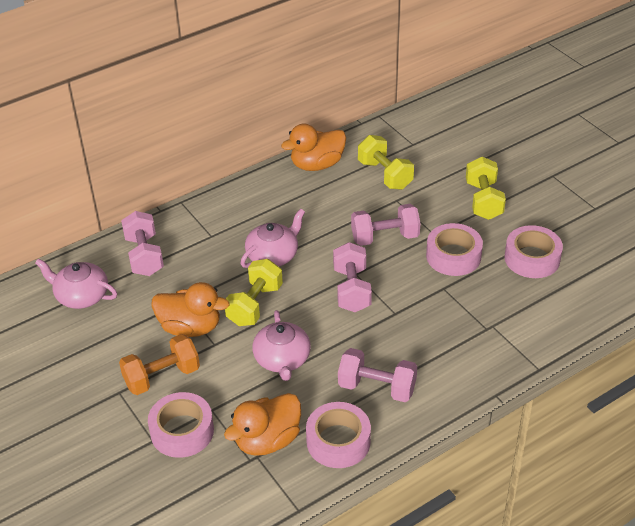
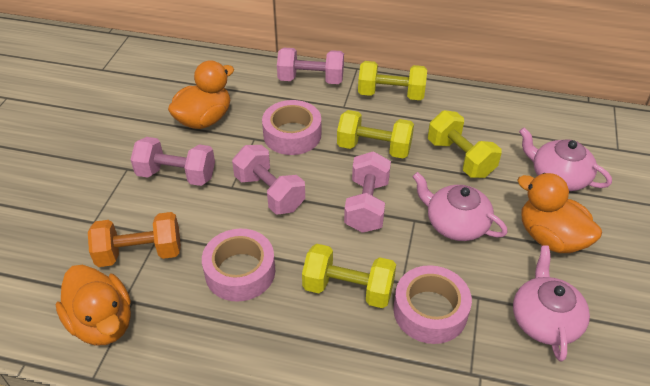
pink tape: [148,392,214,458] [306,402,371,468] [426,223,483,276] [505,225,563,278] = 4 -> [202,229,275,302] [262,100,321,155] [394,265,472,344] = 3
yellow dumbbell: [225,259,283,326] [358,135,414,190] [466,157,506,220] = 3 -> [302,244,396,308] [337,110,414,159] [358,61,427,100] [428,110,502,178] = 4

